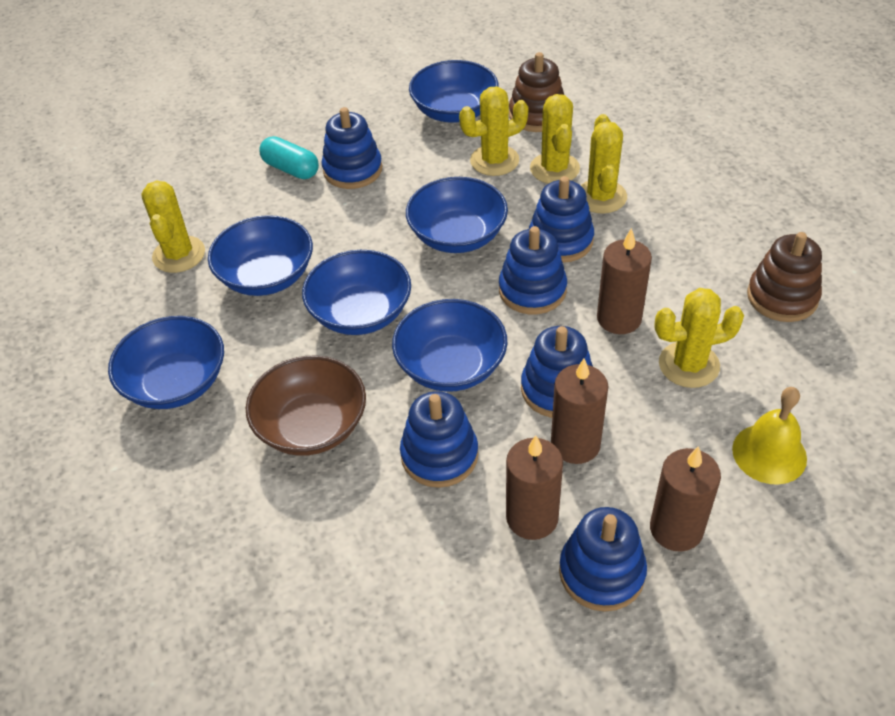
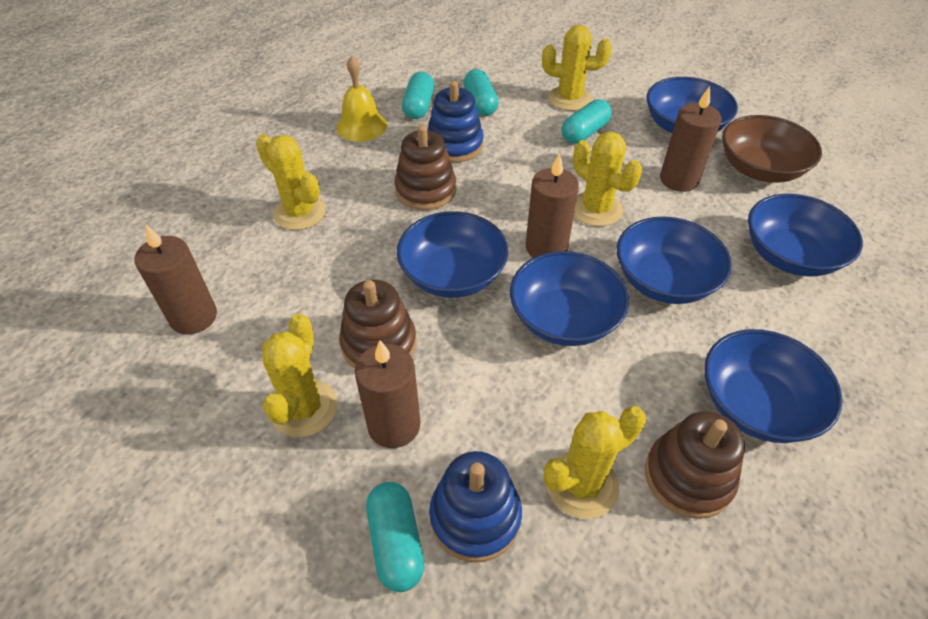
blue stacking toy: [321,107,382,189] [400,391,479,488] [499,226,567,314] [521,326,593,418] [529,176,594,263] [559,507,647,611] = 6 -> [428,81,484,163] [429,451,522,563] = 2
brown stacking toy: [509,52,564,132] [747,232,822,322] = 2 -> [339,280,417,369] [394,125,456,210] [645,411,745,519] = 3
turquoise capsule: [259,136,319,179] = 1 -> [366,482,424,592] [402,72,434,119] [464,69,499,116] [561,99,612,144] = 4

